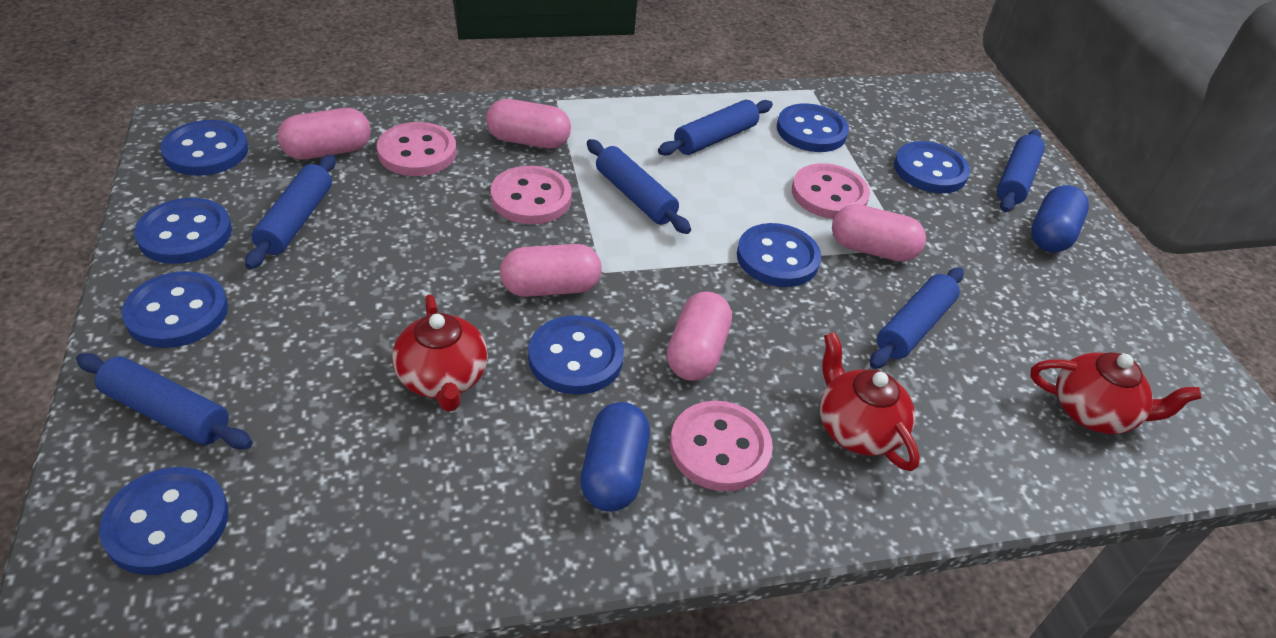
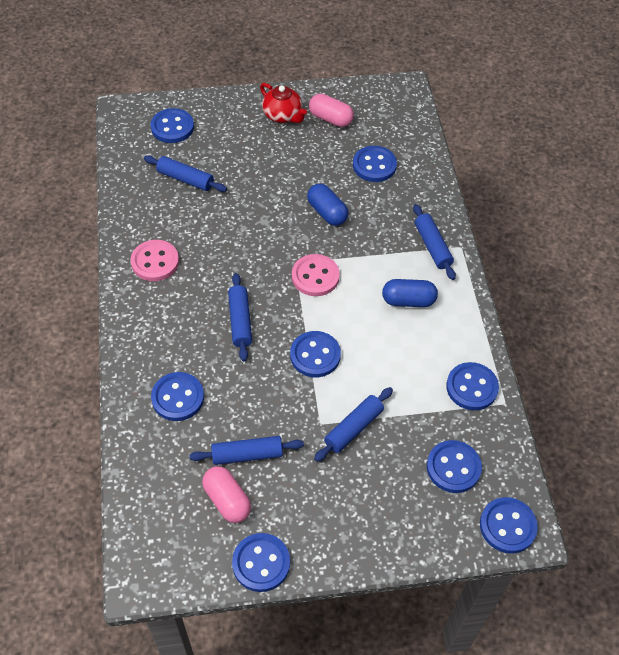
blue rolling pin: [76,353,252,449] [245,154,336,269] [587,139,691,234] [658,100,773,156] [870,267,964,369] [997,129,1045,212] = 6 -> [144,155,227,192] [189,436,304,465] [228,273,252,361] [314,387,393,462] [413,204,456,280] = 5
pink button: [377,122,456,176] [491,166,572,224] [670,401,773,491] [792,163,870,219] = 4 -> [130,240,179,281] [292,254,340,296] = 2
pink capsule: [277,108,371,160] [486,99,571,149] [500,244,602,297] [667,291,732,381] [832,204,926,262] = 5 -> [202,466,251,523] [309,94,354,127] = 2
red teapot: [392,295,488,412] [820,332,920,471] [1030,352,1202,434] = 3 -> [260,83,307,123] = 1

